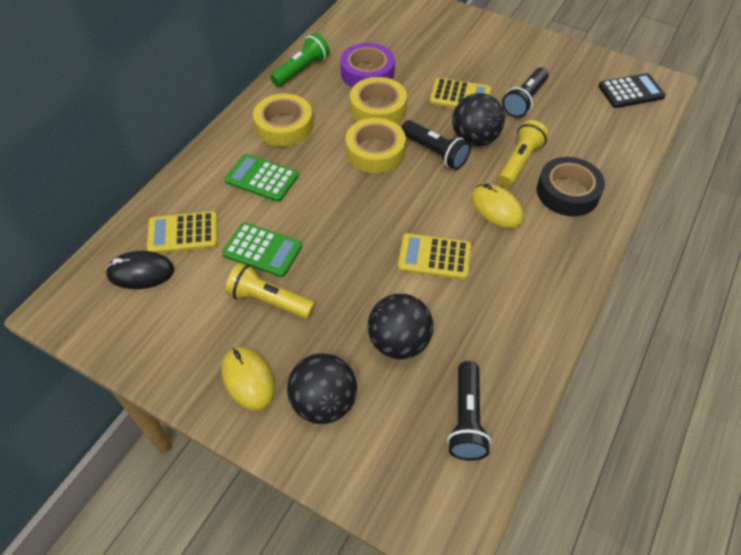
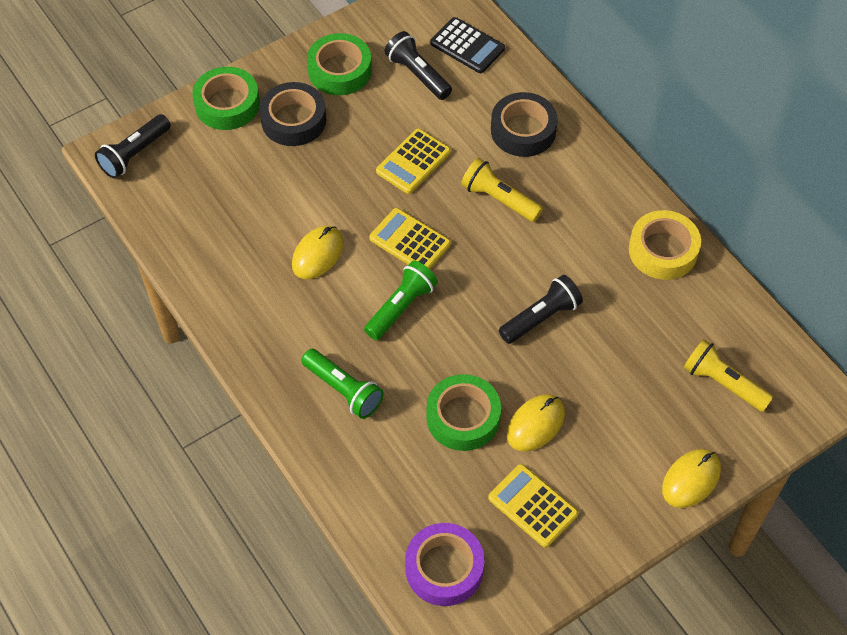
black ball: [287,353,357,424] [368,294,433,359] [452,93,505,146] = 3 -> none = 0
black mouse: [106,251,174,289] = 1 -> none = 0
black tape: [537,157,605,216] = 1 -> [259,82,326,146] [491,92,558,157] = 2
green calculator: [222,223,302,277] [225,154,298,202] = 2 -> none = 0
green flashlight: [270,33,330,87] = 1 -> [301,349,384,419] [364,261,438,340] = 2
green tape: none = 0 -> [192,67,260,130] [307,33,372,95] [426,374,501,451] = 3
yellow mouse: [222,347,275,410] [471,183,524,228] = 2 -> [292,226,344,279] [507,394,565,452] [662,449,721,508] = 3
yellow tape: [253,94,313,147] [345,118,406,173] [350,77,407,124] = 3 -> [629,210,701,280] = 1

